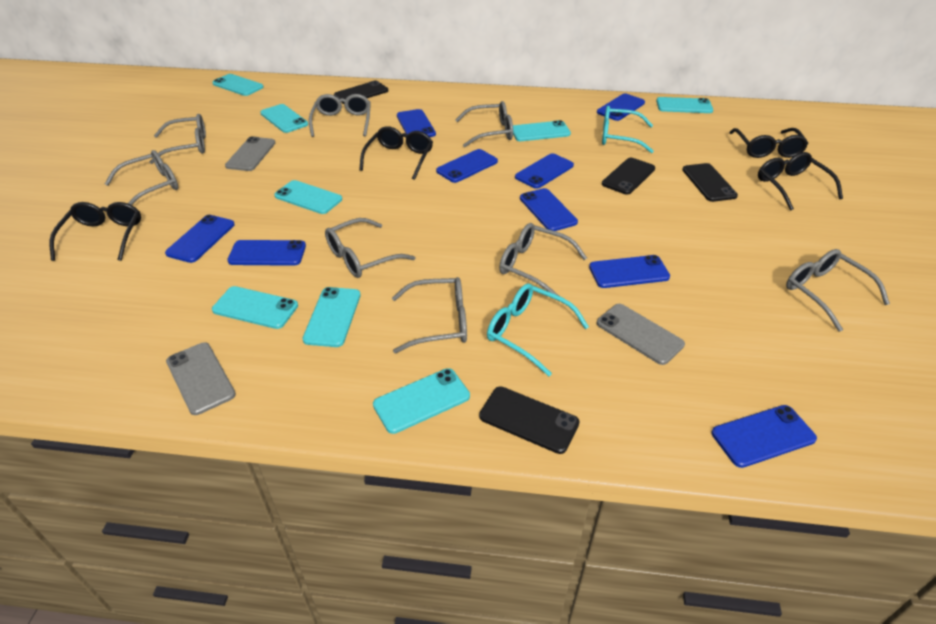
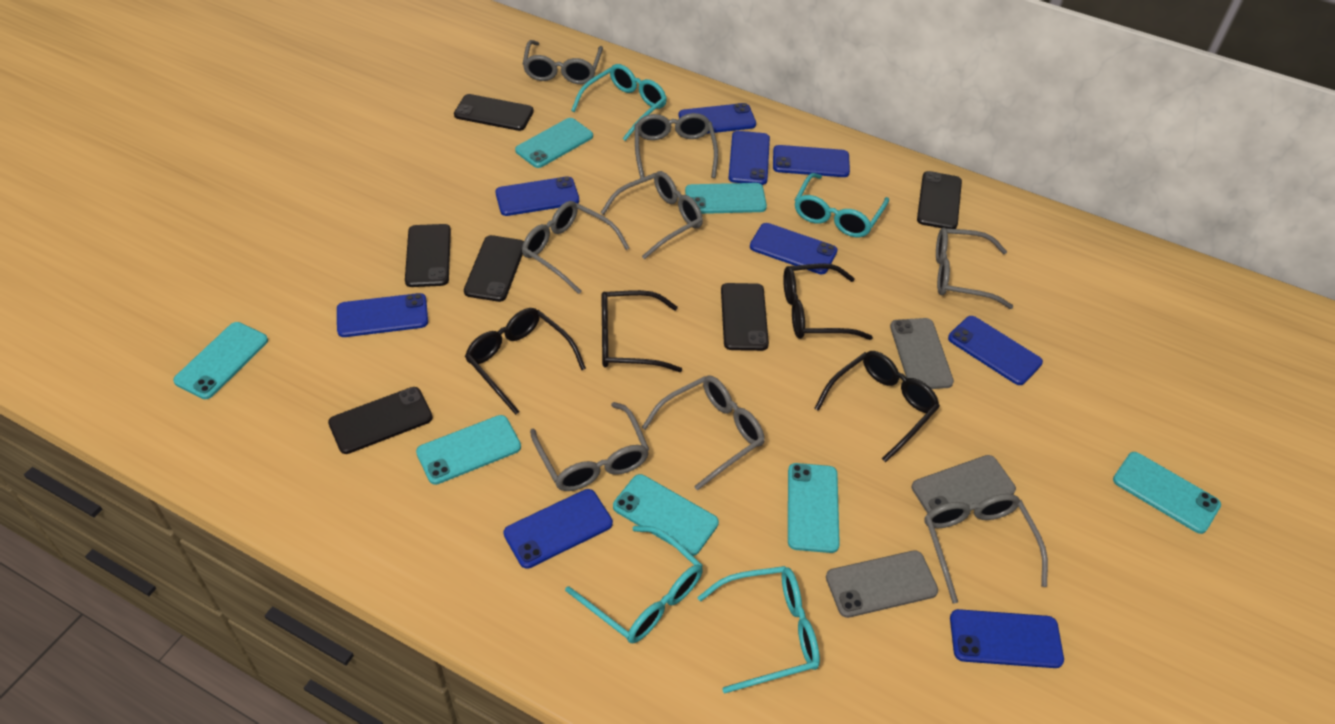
black phone: [334,80,388,104] [479,386,580,454] [602,158,655,195] [682,163,738,202] = 4 -> [328,387,433,454] [405,224,451,287] [454,94,534,131] [464,235,524,302] [721,283,769,351] [917,171,962,229] = 6
turquoise glasses: [487,283,589,376] [602,106,654,153] = 2 -> [565,526,703,643] [571,64,667,141] [697,566,820,694] [795,173,889,237] = 4
turquoise phone: [212,74,264,96] [212,286,298,329] [260,104,308,133] [274,180,342,214] [302,287,361,347] [373,368,470,434] [513,120,571,141] [656,97,713,113] = 8 -> [173,322,268,399] [416,415,521,485] [515,118,593,168] [613,474,719,556] [685,183,767,214] [788,463,840,553] [1113,452,1221,534] = 7

